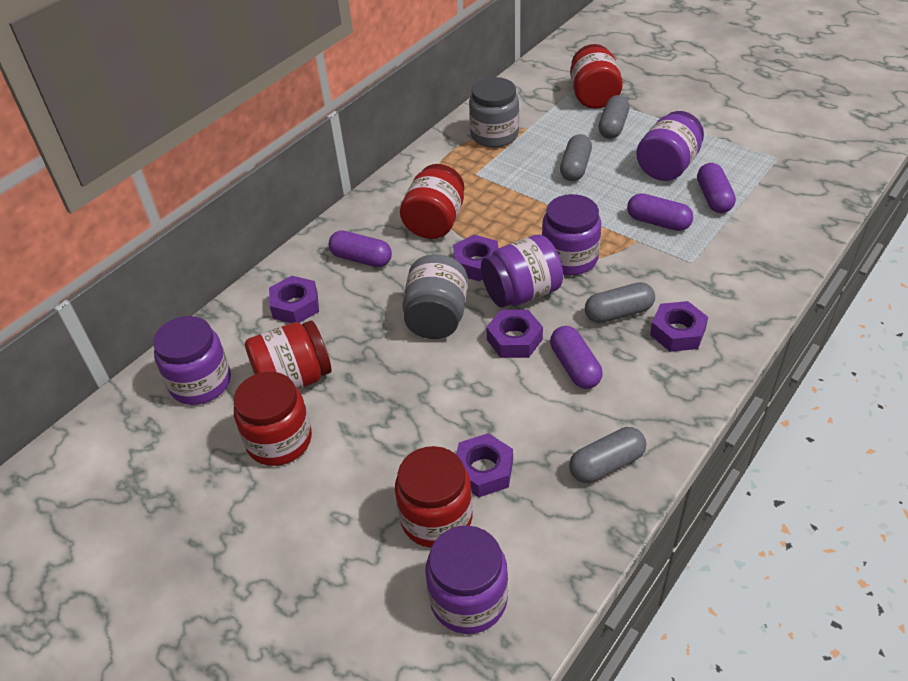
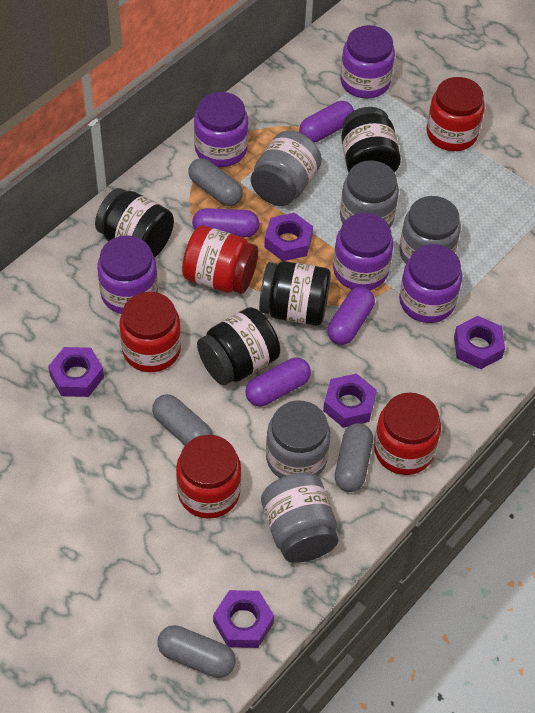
black jar: none = 0 -> [95,188,174,257] [197,307,280,385] [259,261,331,325] [341,107,401,173] = 4
grey jar: [402,254,468,339] [469,77,519,148] = 2 -> [251,130,322,206] [261,473,338,563] [266,400,331,478] [340,160,399,227] [399,196,461,264] = 5

